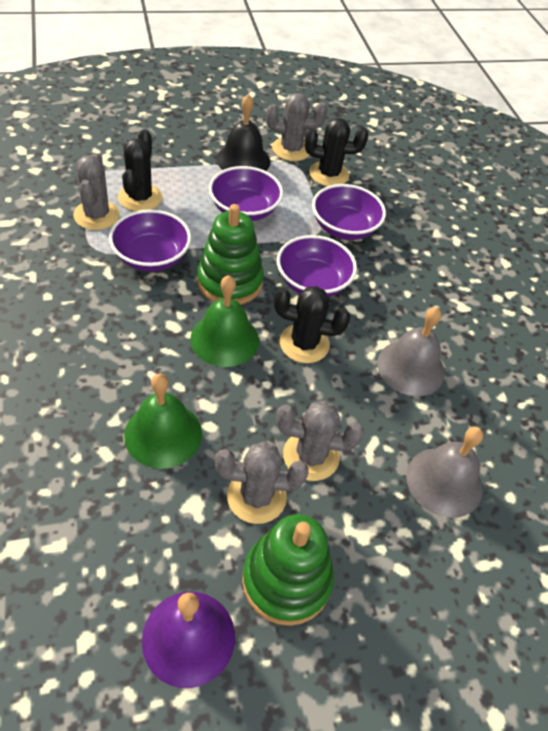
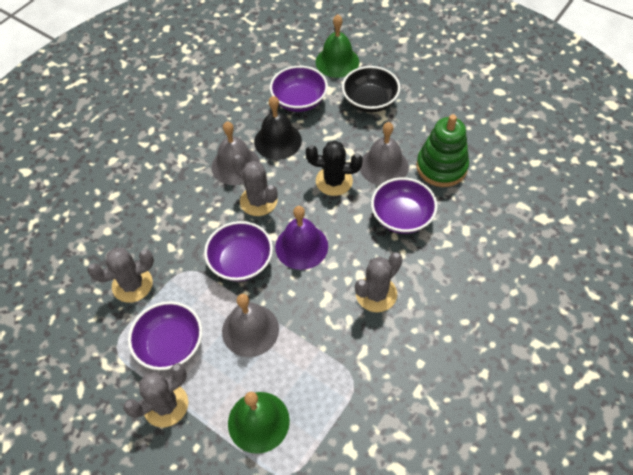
black bowl: none = 0 -> [342,66,400,113] = 1
black cactus: [118,129,162,211] [274,286,351,363] [305,118,368,186] = 3 -> [306,141,363,196] = 1
green stacking toy: [197,204,264,305] [242,514,334,626] = 2 -> [416,114,469,187] = 1
grey bell: [377,307,445,396] [406,427,484,518] = 2 -> [211,122,260,185] [222,294,279,357] [360,122,409,186] = 3

